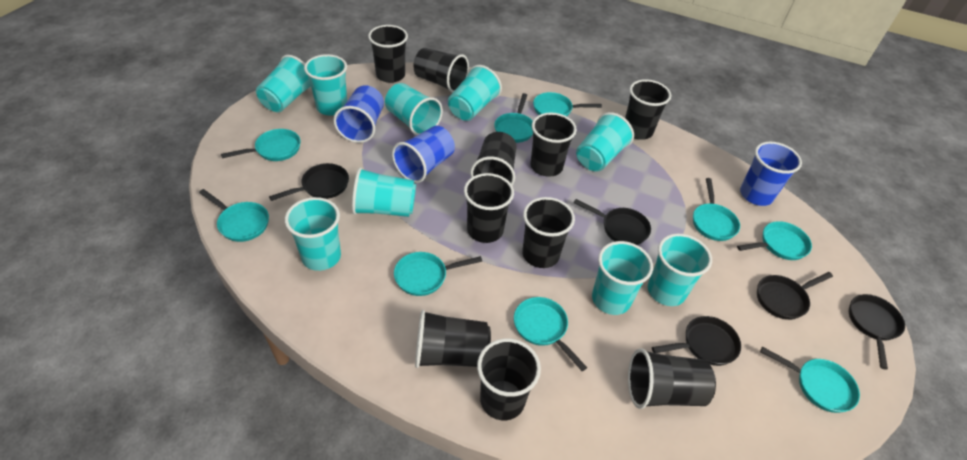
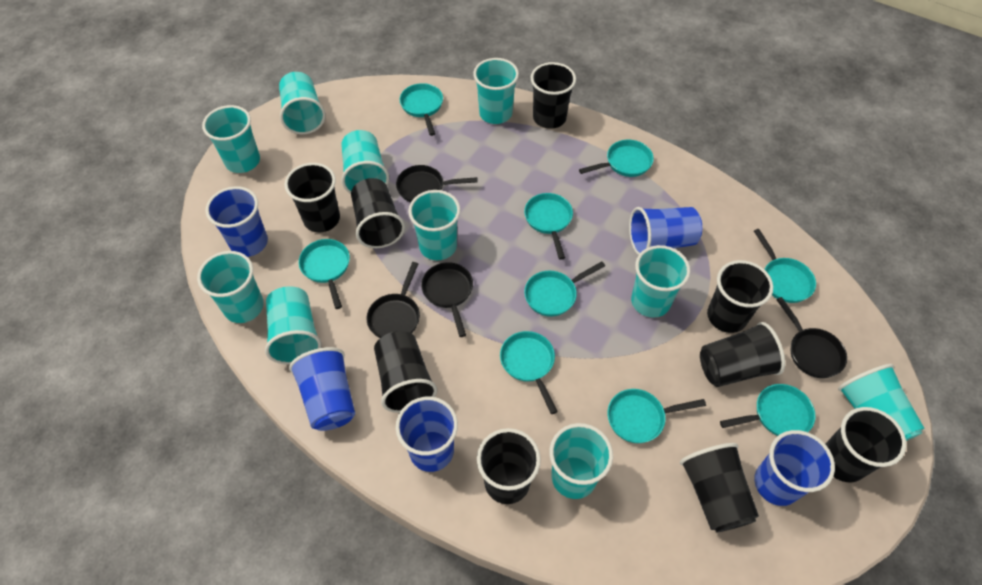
black cup: [368,25,408,83] [413,48,469,93] [415,310,491,368] [464,173,514,243] [470,132,517,186] [477,338,541,420] [522,197,575,268] [531,113,577,177] [625,79,671,140] [628,348,716,409] = 10 -> [284,163,340,232] [351,178,405,248] [374,331,437,413] [477,428,541,504] [530,62,576,129] [680,443,759,532] [700,322,785,387] [707,260,773,333] [825,407,906,482] = 9
black pan: [269,163,349,201] [574,199,651,245] [652,316,741,366] [757,272,833,320] [849,294,905,370] = 5 -> [366,262,420,338] [396,165,478,203] [421,262,473,337] [777,297,847,378] = 4
blue cup: [333,85,384,143] [392,126,455,183] [740,142,802,206] = 3 -> [206,186,268,257] [289,347,355,431] [396,397,458,472] [629,207,702,255] [754,430,835,506] = 5
turquoise cup: [256,55,311,112] [285,197,341,271] [304,54,347,116] [352,167,416,217] [385,83,443,135] [448,65,502,121] [576,112,634,172] [592,241,653,315] [648,233,712,306] = 9 -> [197,251,264,323] [202,105,260,173] [265,286,322,365] [279,72,326,134] [341,130,389,194] [408,190,461,260] [473,58,519,124] [550,423,613,499] [631,245,690,318] [838,364,924,441] = 10

